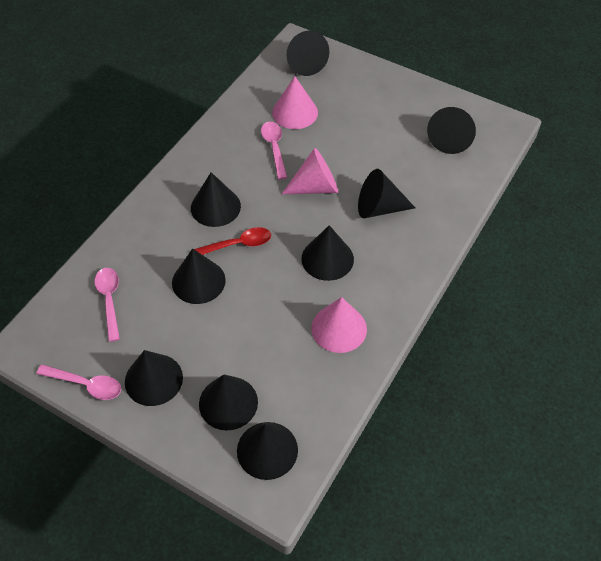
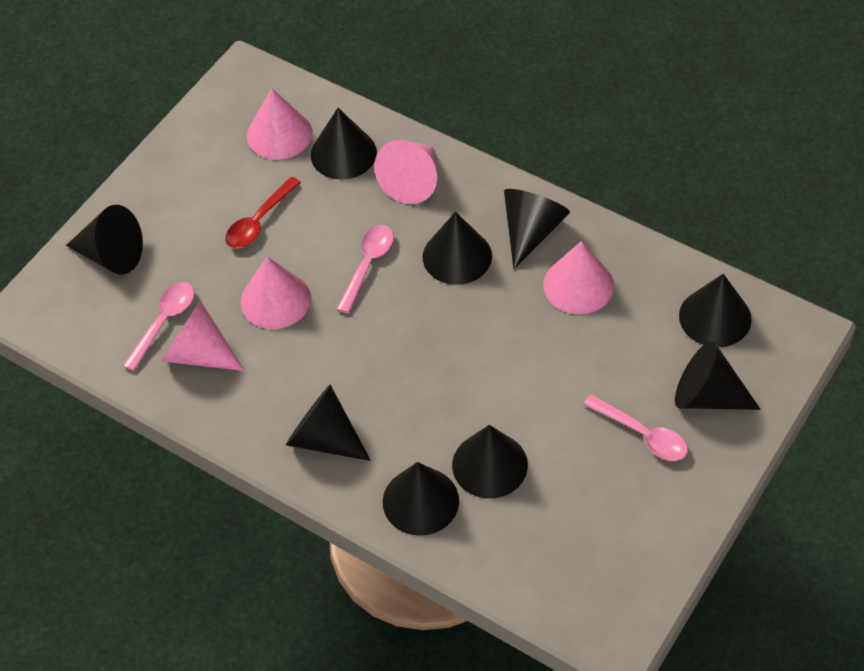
pink cone: [272,76,318,129] [282,148,338,194] [311,297,367,353] = 3 -> [161,300,245,371] [241,256,311,329] [247,88,312,160] [374,140,437,204] [543,241,614,314] = 5

